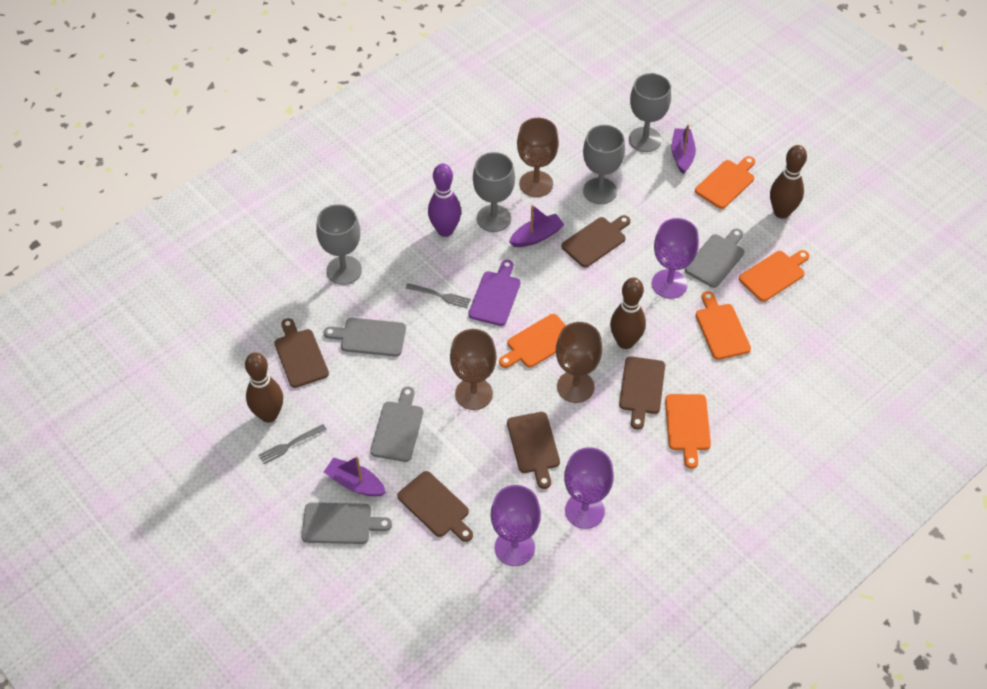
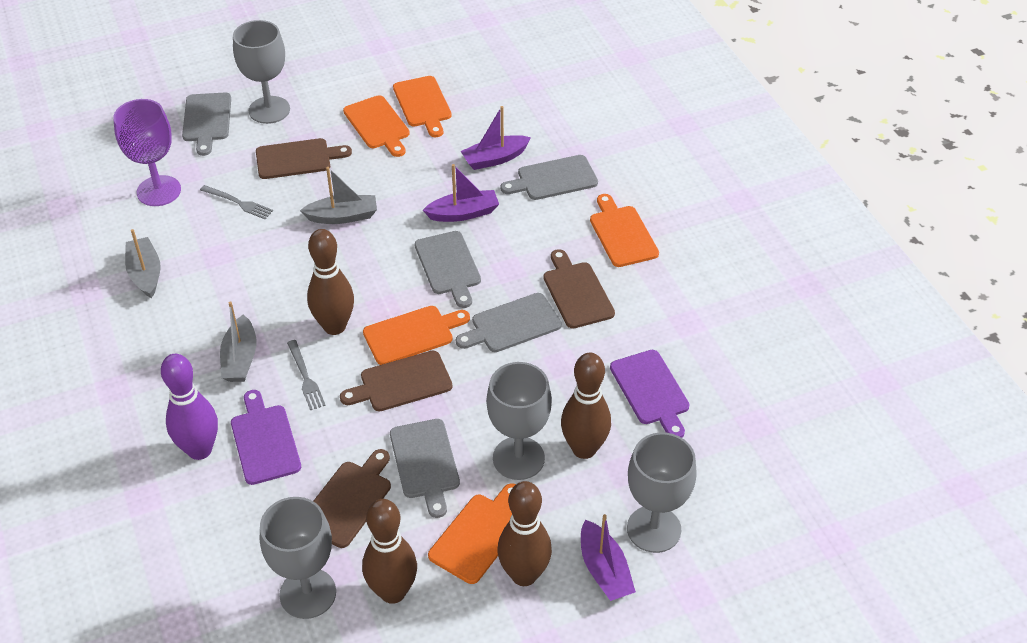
brown bowling pin: [245,352,283,423] [610,278,646,349] [770,145,807,219] = 3 -> [307,229,354,335] [362,499,417,604] [498,481,552,586] [561,353,611,459] = 4
brown cutting board: [274,318,329,388] [397,471,473,542] [507,412,560,489] [561,215,630,267] [619,356,665,430] = 5 -> [256,138,352,179] [313,449,391,548] [340,351,453,411] [543,249,615,329] = 4
brown goblet: [450,329,497,410] [517,118,559,197] [556,322,602,403] = 3 -> none = 0
grey boat: none = 0 -> [125,229,161,298] [220,301,257,382] [300,167,377,224] = 3
grey cutting board: [302,503,392,544] [324,318,406,357] [370,387,423,462] [685,229,744,288] = 4 -> [182,93,231,156] [390,419,460,518] [415,231,481,308] [456,293,562,352] [500,155,598,200] = 5
purple cutting board: [468,260,520,326] = 1 -> [231,390,301,485] [610,350,690,438] = 2
purple goblet: [491,485,541,566] [564,447,614,529] [652,218,699,299] = 3 -> [113,99,181,206] = 1

